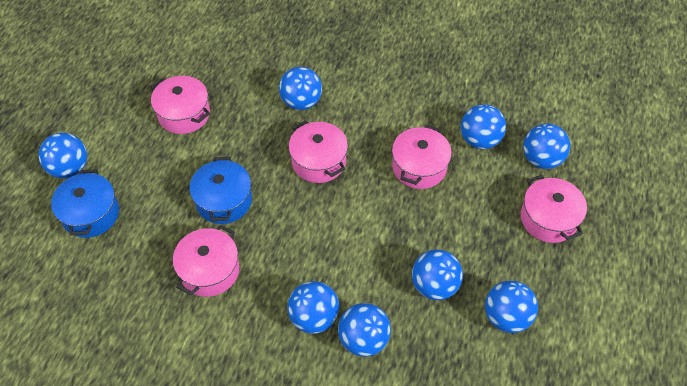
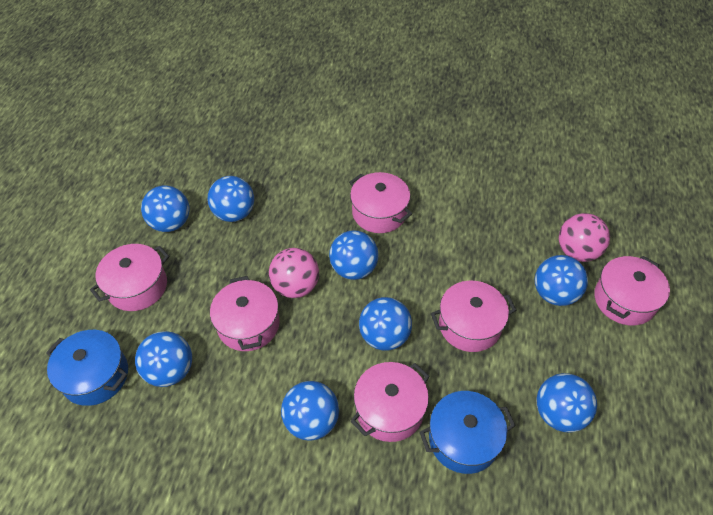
pink ball: none = 0 -> [269,248,319,298] [559,213,610,262] = 2
pink pot: [151,76,210,134] [173,225,240,297] [289,120,348,183] [392,124,452,189] [521,174,587,243] = 5 -> [90,244,169,311] [210,276,280,351] [349,172,412,233] [350,362,430,442] [431,281,516,352] [594,256,670,325] = 6

